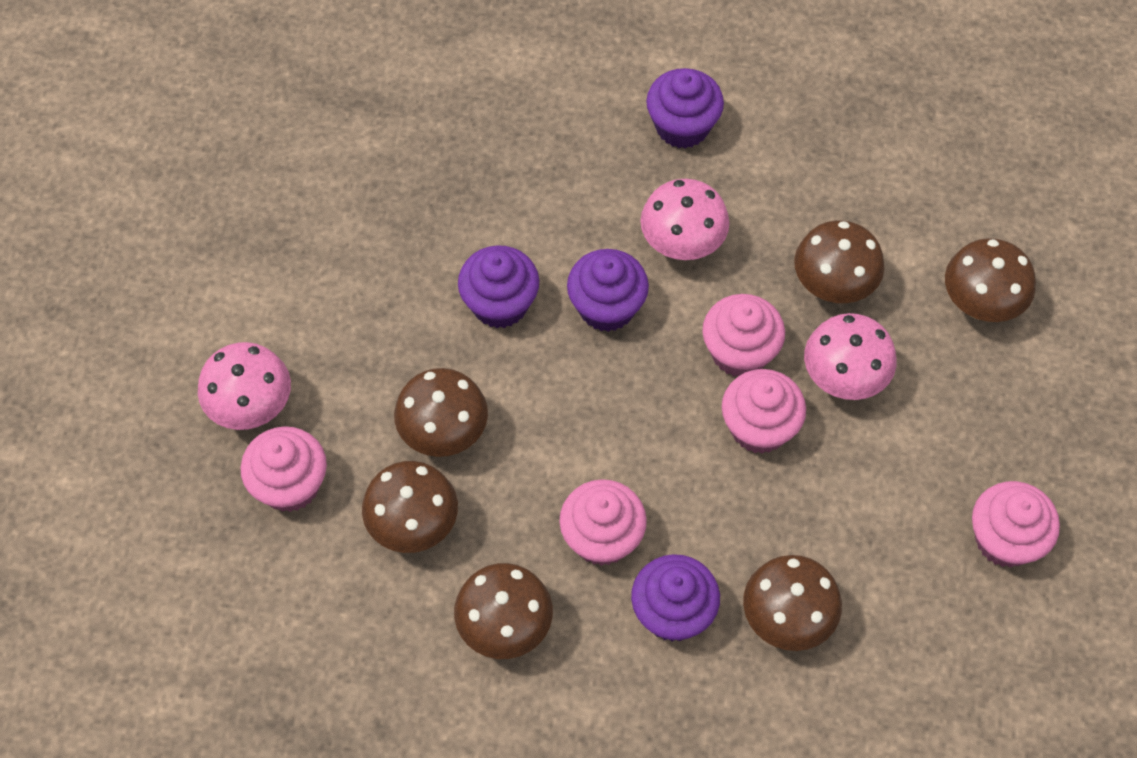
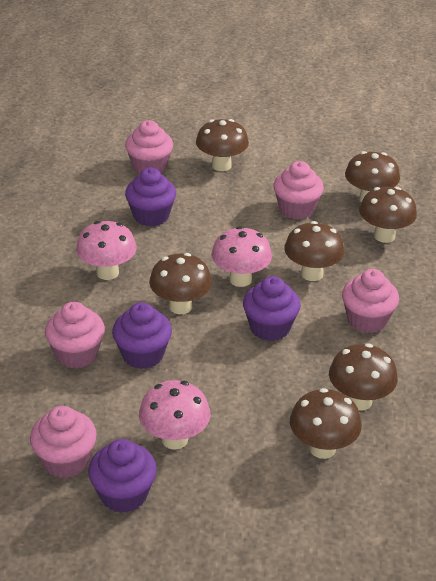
brown mushroom: [362,461,458,553] [394,368,488,457] [454,563,553,659] [743,555,842,651] [794,220,884,303] [945,238,1036,322] = 6 -> [149,253,212,314] [196,119,249,171] [285,221,345,281] [290,388,362,459] [329,344,398,411] [345,151,400,203] [359,187,417,243] = 7

